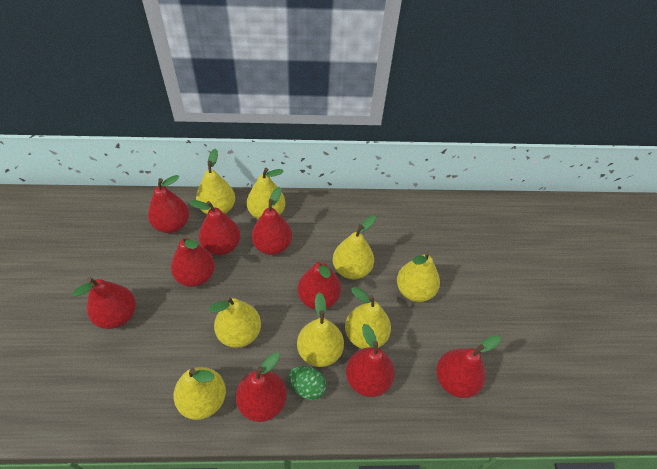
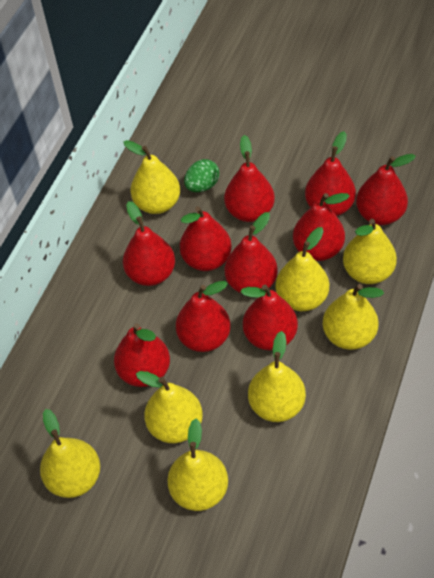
red pear: [72,277,136,329] [148,175,189,233] [171,235,215,287] [189,200,240,255] [236,353,287,422] [251,187,292,255] [298,259,341,310] [346,324,395,397] [436,335,501,398] = 9 -> [114,323,170,387] [123,201,175,286] [176,281,231,352] [180,206,232,271] [224,135,275,222] [225,212,278,294] [241,284,298,351] [293,193,350,261] [305,131,356,216] [356,154,416,225] = 10

